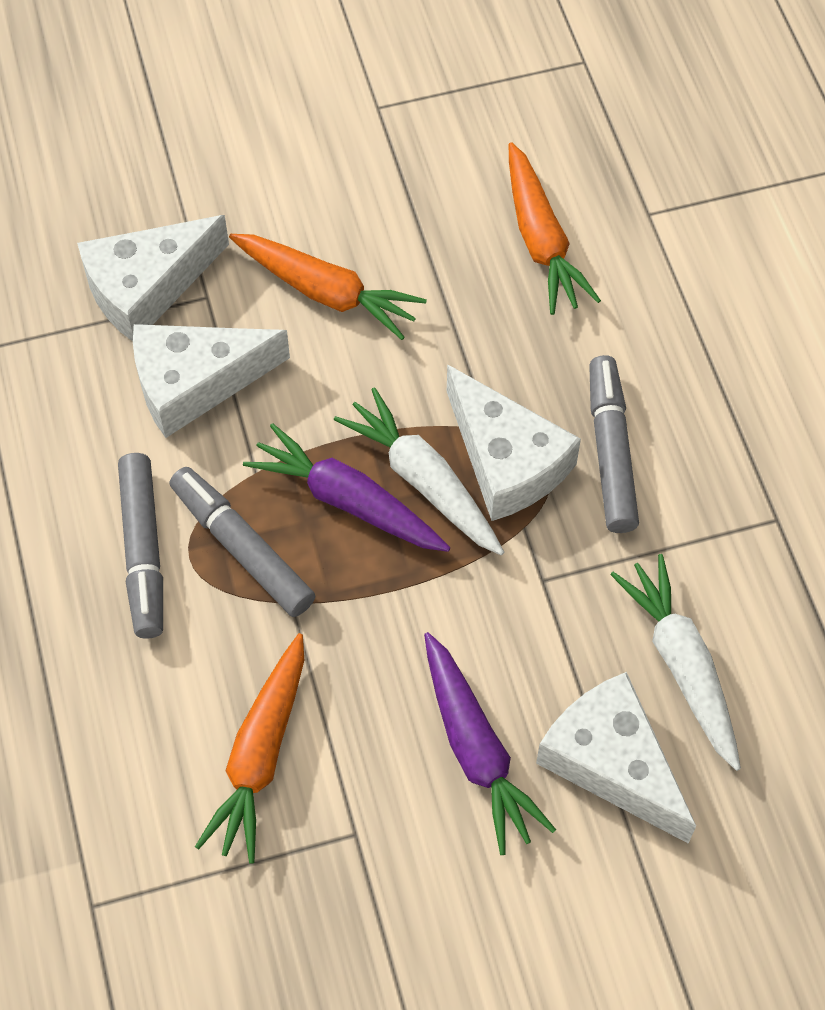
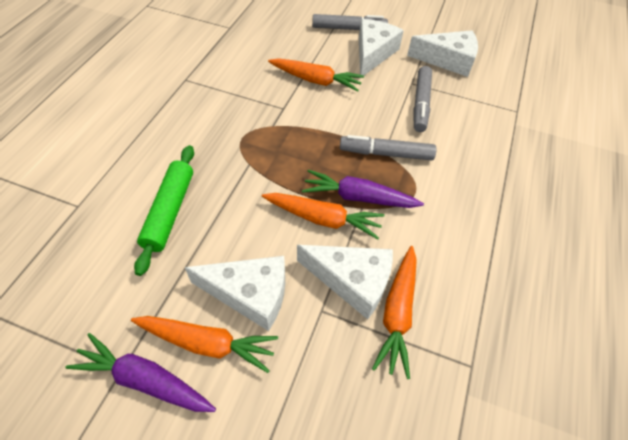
green rolling pin: none = 0 -> [134,145,194,276] = 1
orange carrot: [195,633,304,864] [229,234,427,340] [509,142,601,315] = 3 -> [131,316,278,373] [262,193,385,239] [268,58,364,92] [372,246,417,379] = 4
white carrot: [334,387,504,555] [610,554,741,771] = 2 -> none = 0

